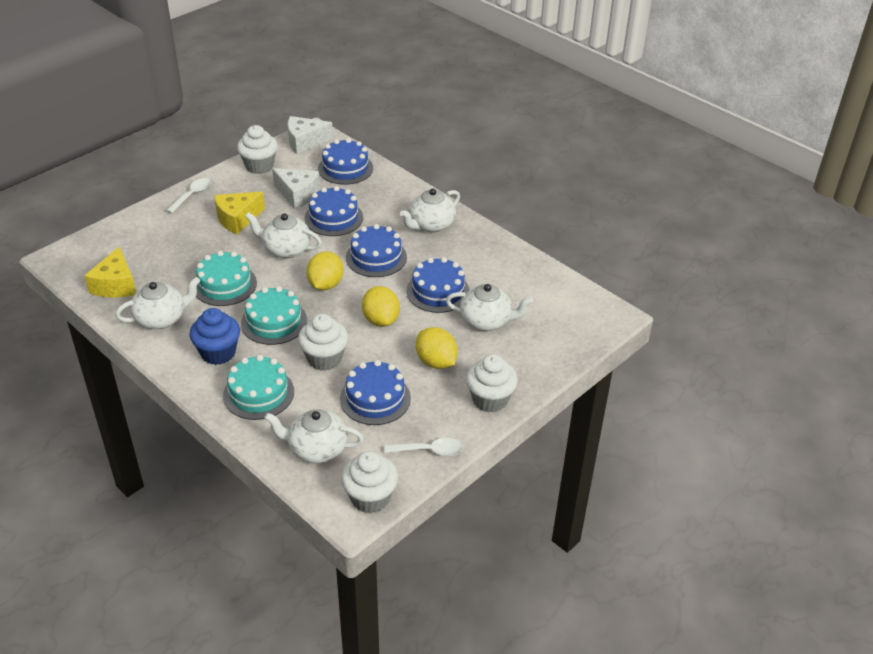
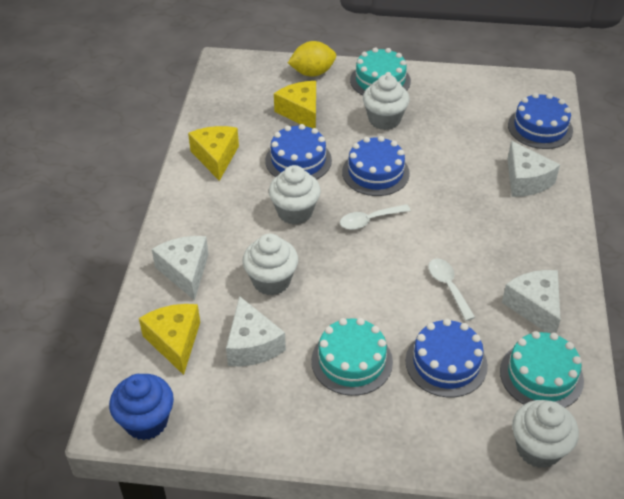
blue cake: [305,186,363,236] [318,138,373,185] [340,360,411,425] [346,224,407,277] [406,257,470,313] = 5 -> [265,124,332,180] [342,136,410,196] [405,319,488,397] [508,93,573,149] = 4
white cheese: [272,168,320,209] [288,116,333,154] = 2 -> [152,236,209,301] [226,296,286,366] [502,270,561,333] [507,141,560,197] = 4
white teapot: [115,277,200,329] [245,212,322,258] [264,409,364,463] [400,189,460,232] [446,284,534,331] = 5 -> none = 0
yellow cheese: [84,246,136,298] [214,191,265,234] = 2 -> [139,304,200,375] [188,126,239,181] [274,81,316,128] = 3
yellow lemon: [306,251,344,290] [362,286,400,327] [416,327,458,369] = 3 -> [288,41,336,77] = 1

